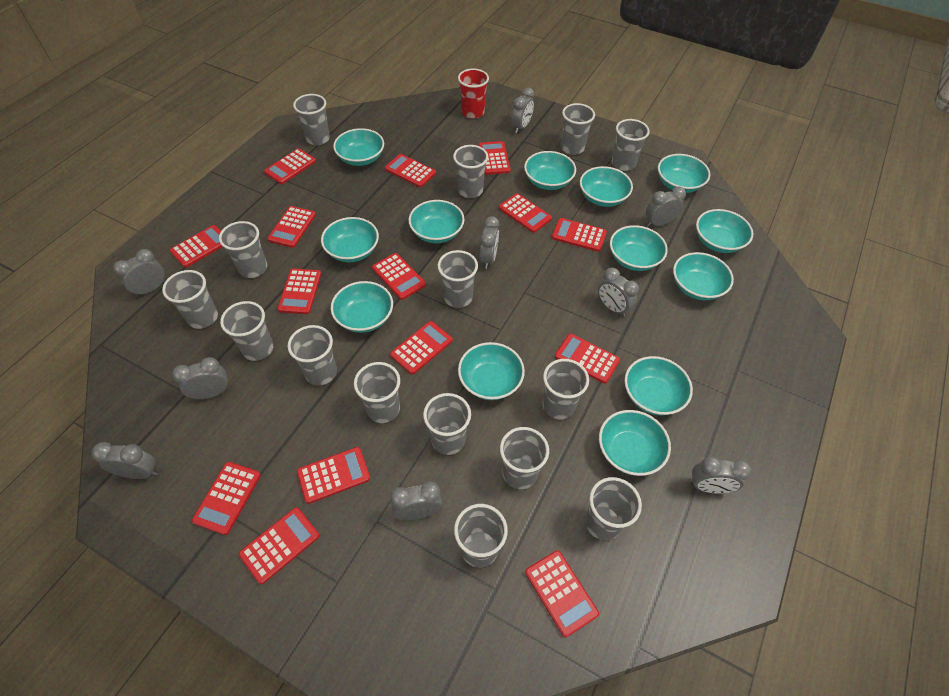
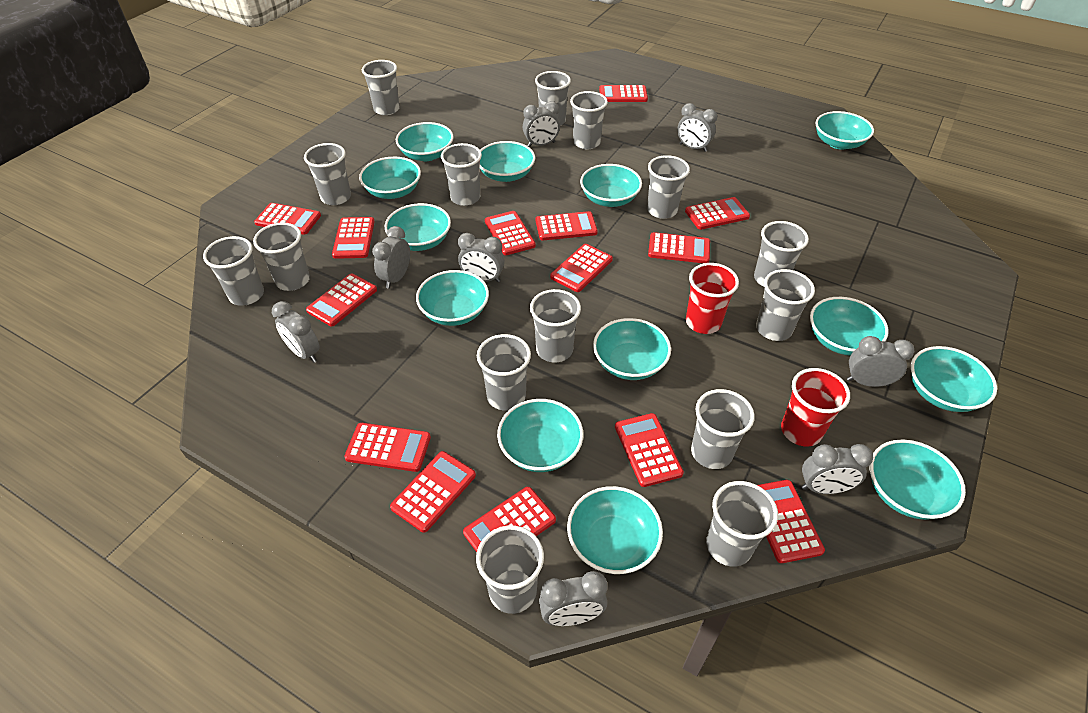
grey clock: [92,442,158,479] [113,249,166,297] [172,357,230,399] [390,481,442,520] [479,216,499,269] [511,88,534,133] [598,268,639,317] [646,186,686,227] [690,456,751,494] = 9 -> [272,301,320,363] [372,226,410,289] [458,233,505,282] [523,101,560,147] [539,571,607,626] [677,103,717,152] [802,444,873,494] [847,336,914,387] = 8
red calculator: [170,225,223,268] [192,462,261,535] [239,507,320,584] [264,148,316,184] [267,206,316,248] [277,268,321,314] [297,447,370,504] [372,253,426,300] [385,154,436,187] [390,321,453,375] [479,141,511,175] [499,193,552,233] [525,550,599,638] [552,218,607,252] [555,333,620,384] = 15 -> [254,203,321,235] [306,273,377,326] [332,217,375,259] [344,423,431,472] [390,451,476,533] [463,487,556,552] [485,211,536,255] [536,211,598,240] [550,244,613,292] [599,85,648,102] [615,413,684,487] [648,232,710,263] [685,197,750,230] [758,480,825,563] = 14
red cup: [458,68,489,119] = 1 -> [686,263,739,334] [781,368,850,447] = 2

